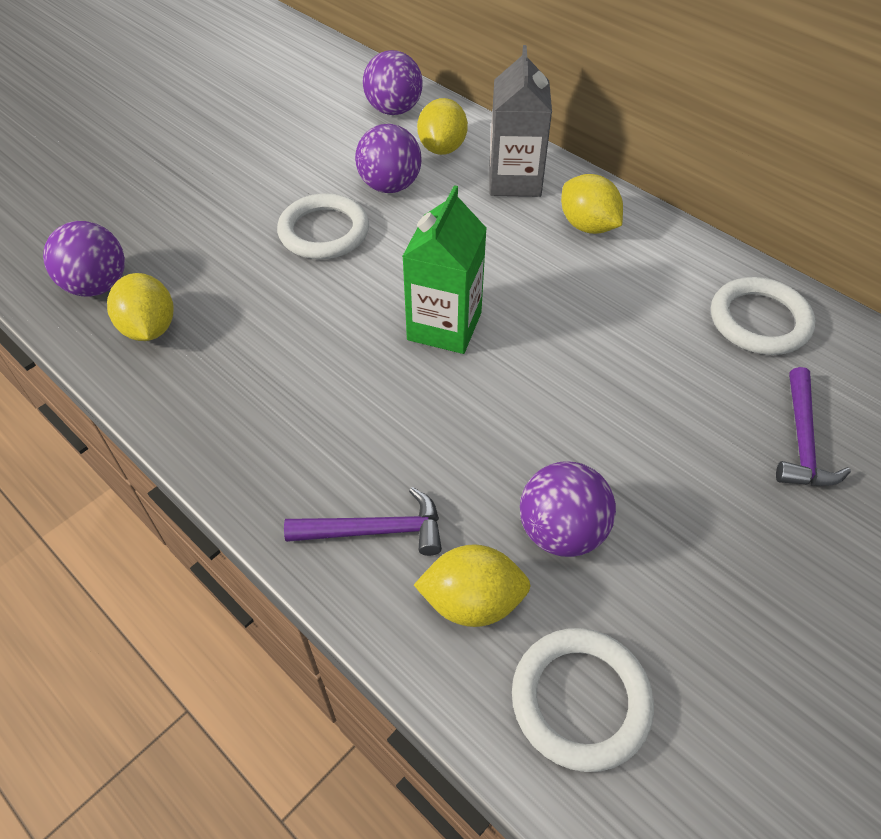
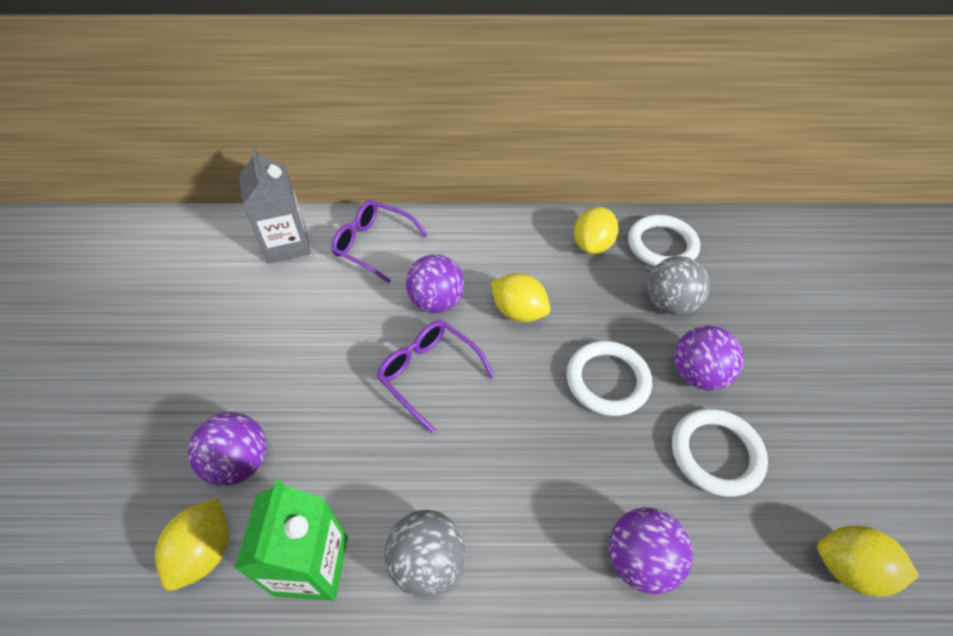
grey ball: none = 0 -> [385,510,465,597] [647,256,710,315] = 2
purple glasses: none = 0 -> [332,200,428,283] [377,321,495,433] = 2
purple hammer: [284,487,442,556] [776,367,851,486] = 2 -> none = 0

